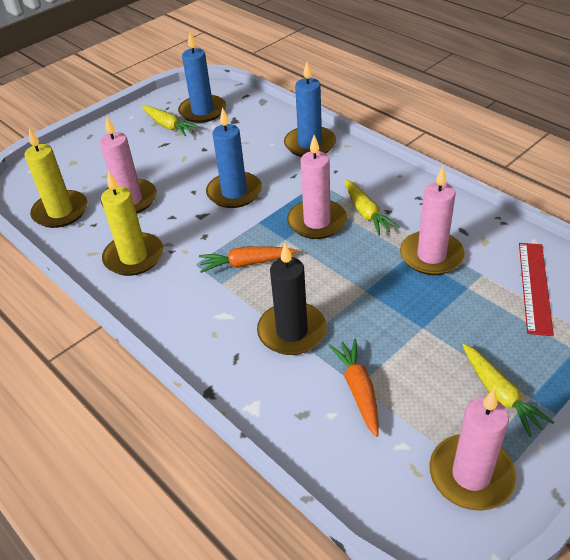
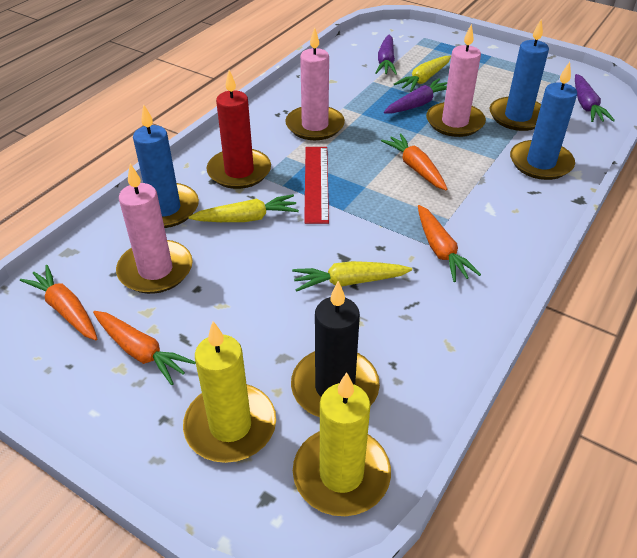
orange carrot: [199,246,297,273] [329,339,379,437] = 2 -> [20,265,97,340] [93,311,196,385] [381,133,447,190] [418,205,481,282] = 4
pink candle: [100,116,157,213] [287,135,347,239] [400,166,465,275] [429,389,517,511] = 4 -> [116,164,193,294] [285,27,345,140] [426,24,486,137] = 3
purple carrot: none = 0 -> [376,34,397,75] [384,78,447,114] [575,74,615,122] = 3
red candle: none = 0 -> [207,70,271,189] = 1

